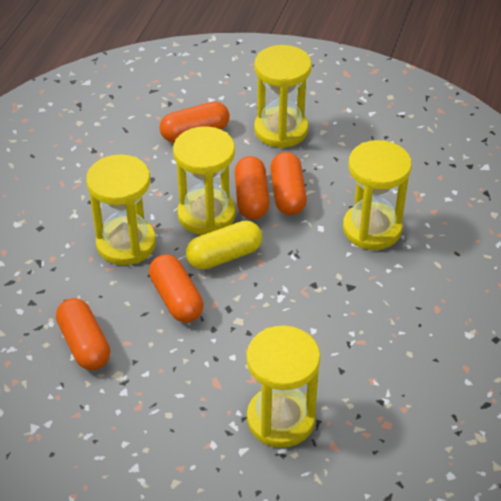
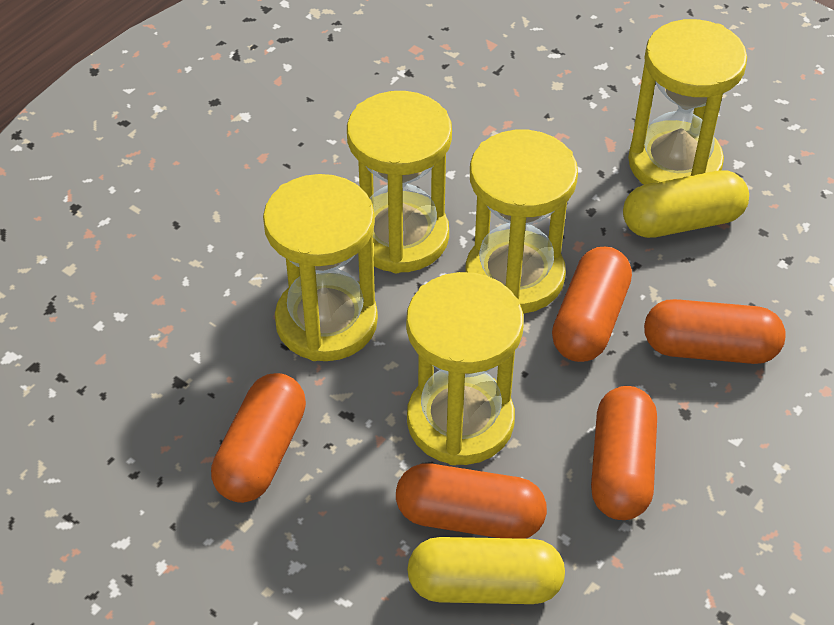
yellow capsule: [186,221,262,270] = 1 -> [407,537,565,604] [623,170,749,238] = 2

